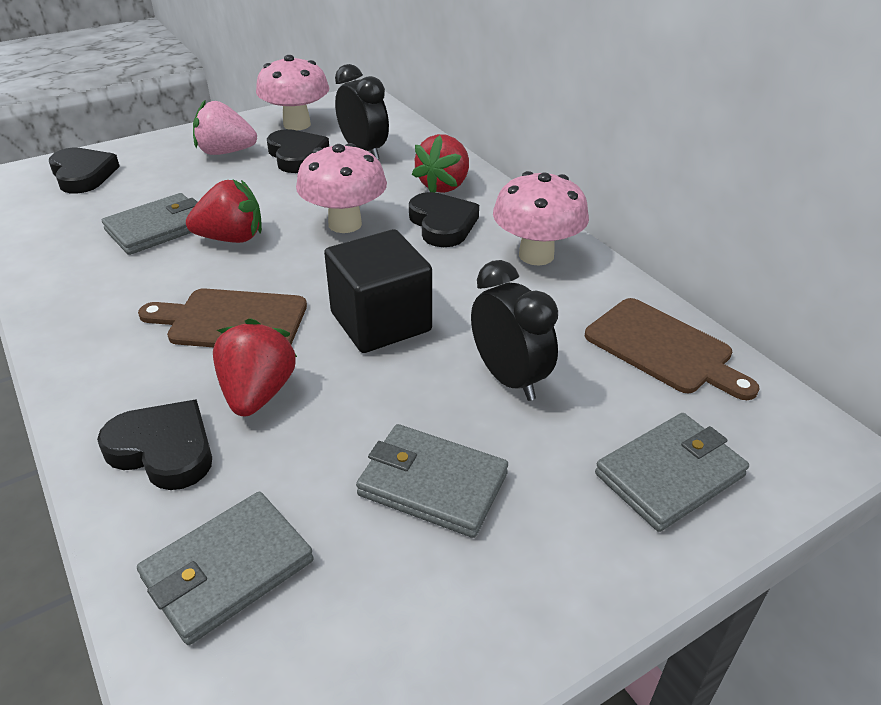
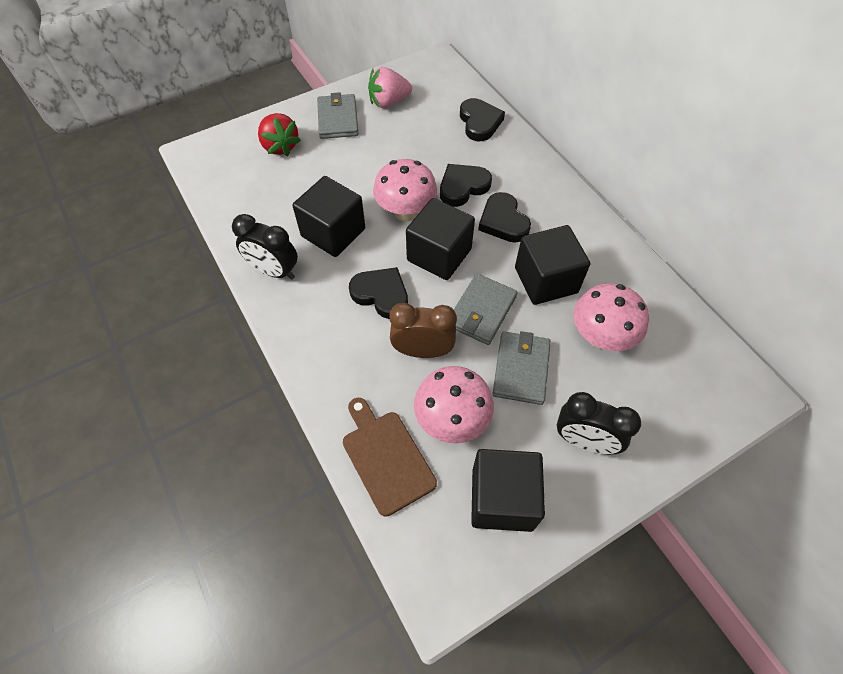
black cube: [324,229,432,353] = 1 -> [292,176,365,257] [406,198,475,280] [471,449,545,532] [515,225,590,305] = 4
brown clock: none = 0 -> [389,303,457,358] = 1
brown cutting board: [138,288,307,347] [585,298,760,400] = 2 -> [343,398,437,517] = 1
grey wallet: [102,193,198,255] [137,492,314,645] [356,424,508,538] [595,413,749,532] = 4 -> [317,92,359,139] [454,274,518,345] [493,331,551,405] = 3
red strawberry: [186,179,262,243] [213,319,297,416] [412,134,469,193] = 3 -> [258,113,301,156] = 1

